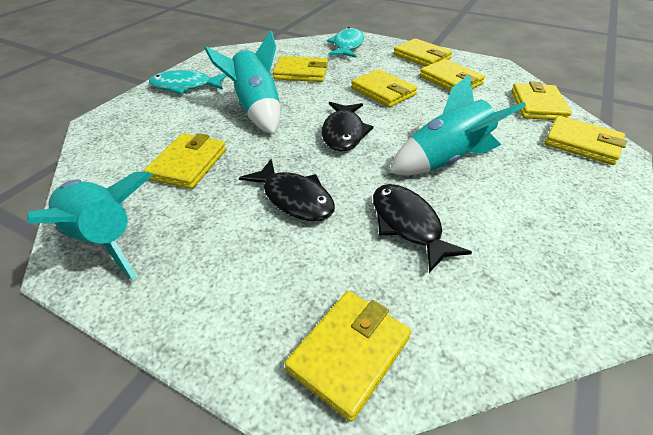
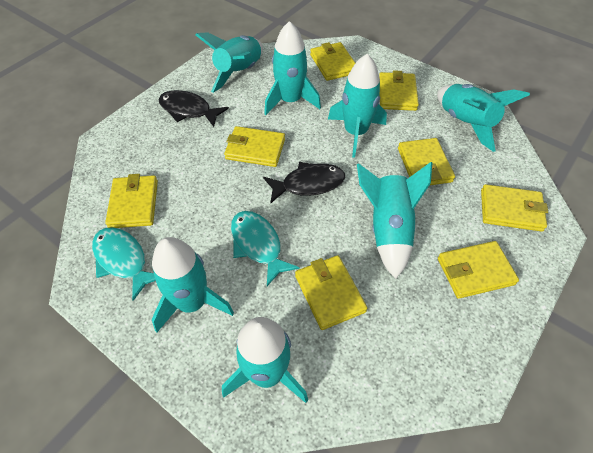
black fish: [239,159,335,221] [322,102,374,151] [373,184,472,273] = 3 -> [158,90,229,127] [263,162,345,203] = 2
turquoise rocket: [27,172,153,280] [205,30,281,134] [389,74,526,175] = 3 -> [152,237,234,332] [195,32,263,93] [222,317,308,403] [264,21,321,115] [328,54,387,158] [357,162,432,279] [437,84,530,152] = 7

